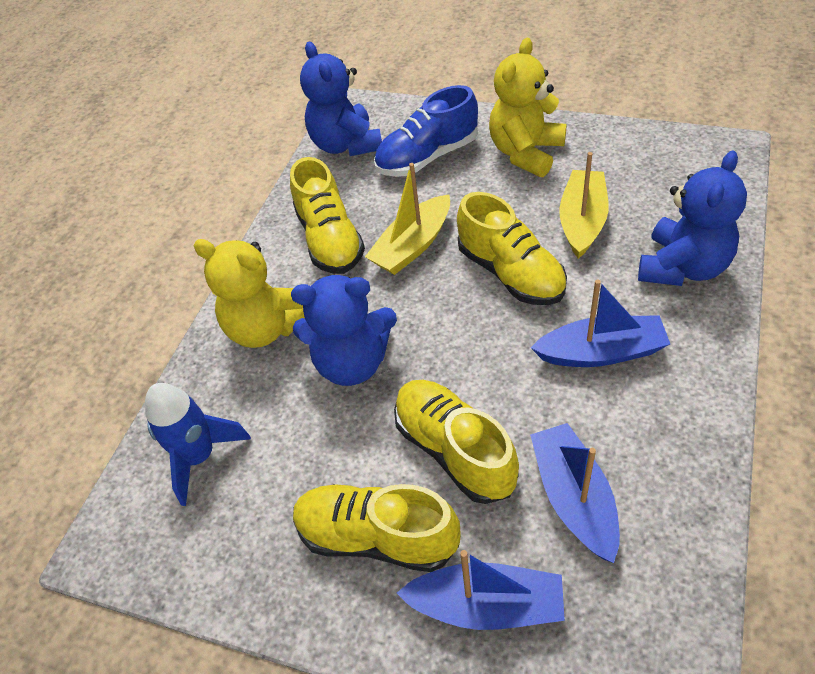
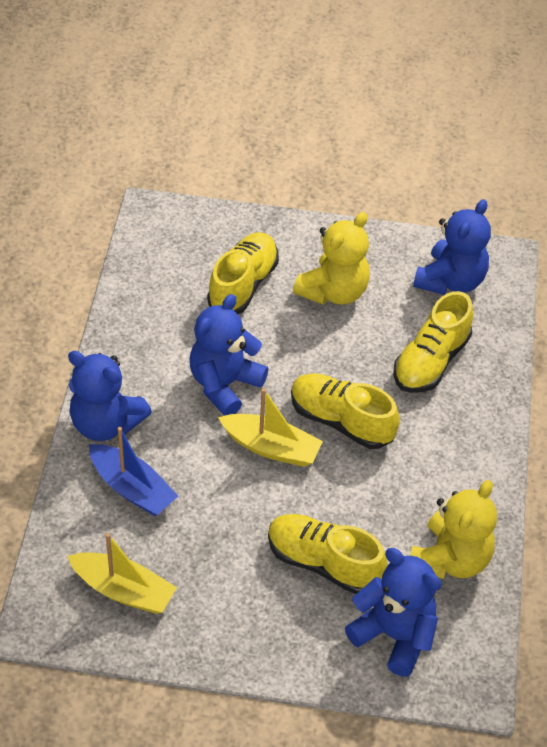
blue boat: [397,550,565,630] [530,423,620,563] [531,279,670,367] = 3 -> [89,427,178,516] = 1
blue rocket: [145,383,251,506] = 1 -> none = 0
blue shoe: [374,85,478,177] = 1 -> none = 0
blue teddy bear: [291,274,397,386] [300,42,382,156] [638,150,747,286] = 3 -> [68,351,152,441] [189,294,268,416] [345,548,442,677] [413,199,491,295] = 4

